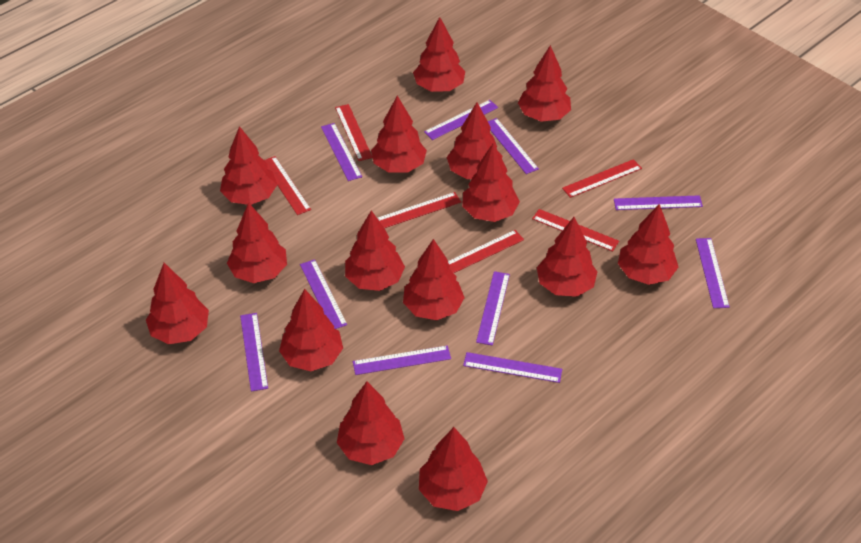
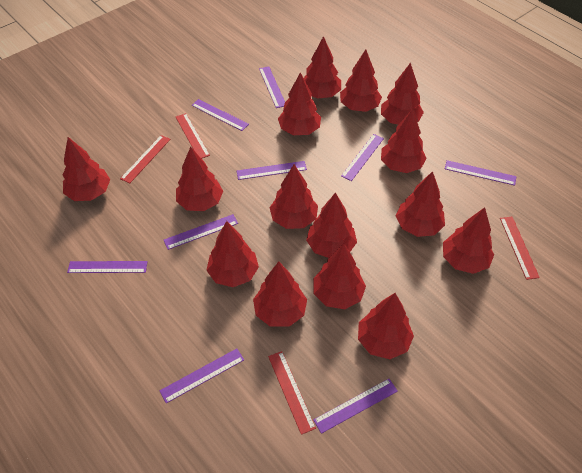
purple ruler: [240,313,268,391] [300,259,347,329] [321,123,362,181] [353,345,451,375] [424,100,498,140] [463,352,562,383] [476,271,510,346] [488,118,539,174] [614,195,703,210] [696,238,729,308] = 10 -> [67,261,148,273] [160,348,244,403] [164,214,238,250] [192,99,249,131] [237,161,307,180] [259,66,285,108] [313,379,398,434] [341,134,384,181] [445,160,517,186] = 9
red ruler: [264,156,311,215] [335,104,373,161] [377,192,461,228] [448,230,524,273] [532,209,619,252] [562,159,642,198] = 6 -> [120,135,171,183] [176,113,210,159] [268,351,316,435] [500,217,540,280] = 4

